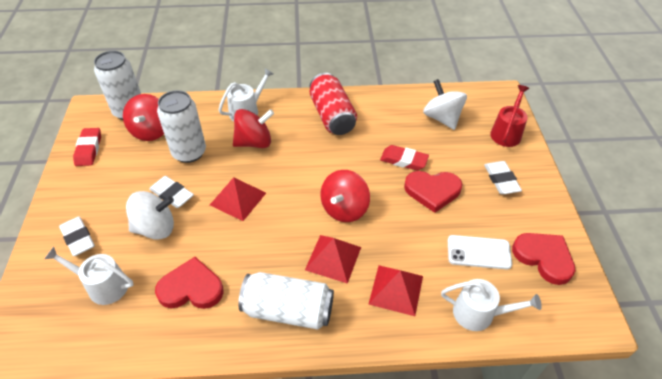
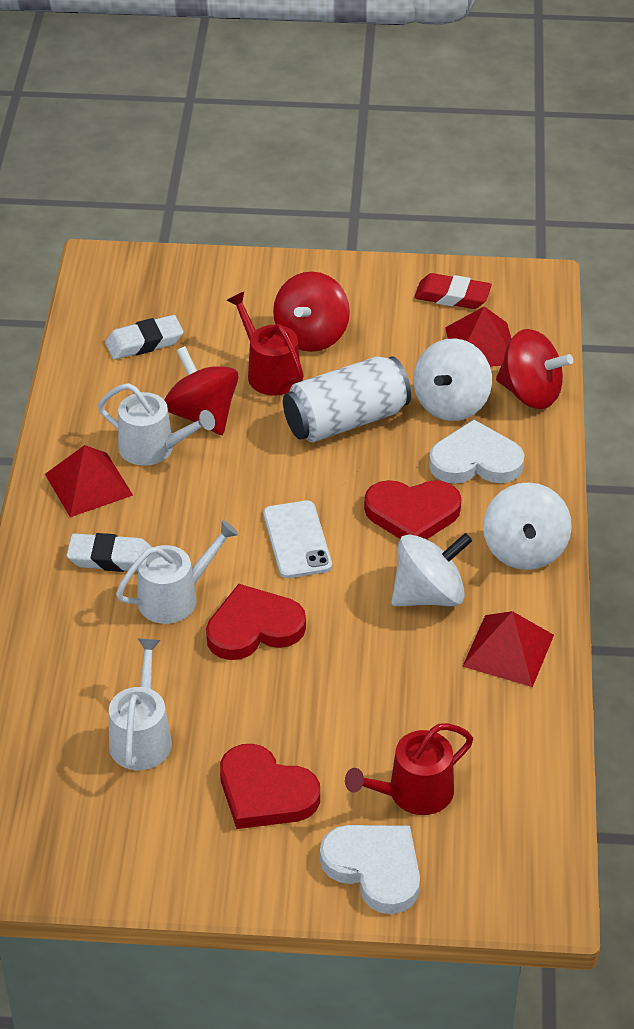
red can: [310,73,357,135] = 1 -> none = 0
red eraser: [73,128,101,166] [380,145,429,170] = 2 -> [414,273,492,309] = 1
red watering can: [490,85,529,147] = 1 -> [227,292,304,396] [345,723,473,815] = 2
white can: [94,51,141,120] [157,90,206,163] [238,272,334,330] = 3 -> [283,356,411,442] = 1
white eraser: [59,217,95,256] [149,176,194,208] [484,161,522,194] = 3 -> [67,533,152,572] [105,315,184,360] = 2
white heart: none = 0 -> [320,825,420,914] [429,419,524,484] = 2
white spinning top: [126,191,174,240] [423,79,467,130] = 2 -> [391,533,472,606] [413,338,492,421] [483,482,572,570] = 3

